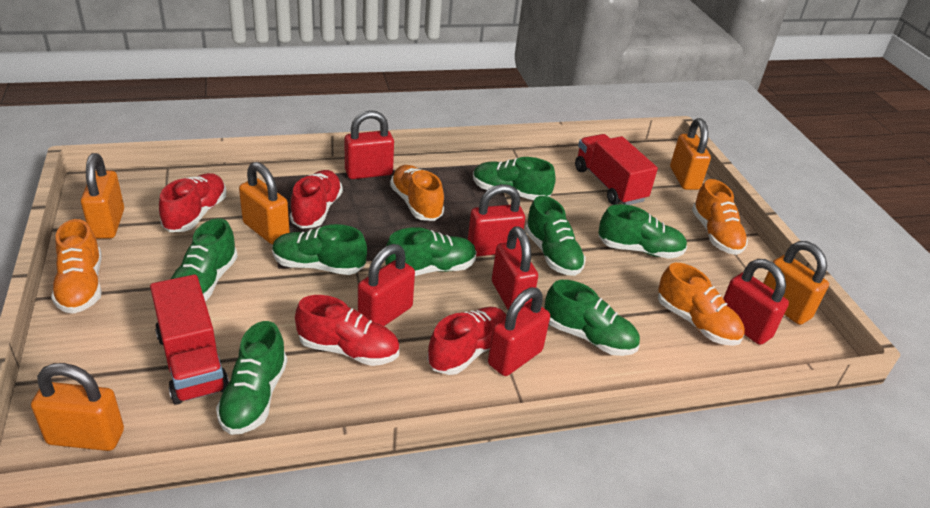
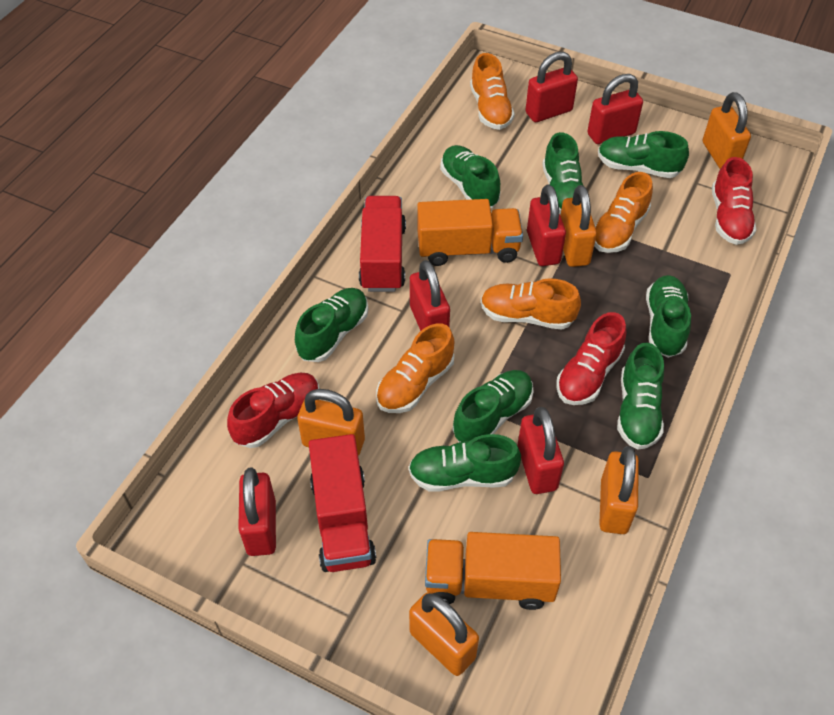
orange truck: none = 0 -> [417,199,523,266] [425,532,561,610] = 2
red shoe: [159,173,226,232] [290,170,343,229] [295,295,399,366] [427,307,506,375] = 4 -> [227,373,320,448] [556,312,626,405] [712,157,756,245] = 3

